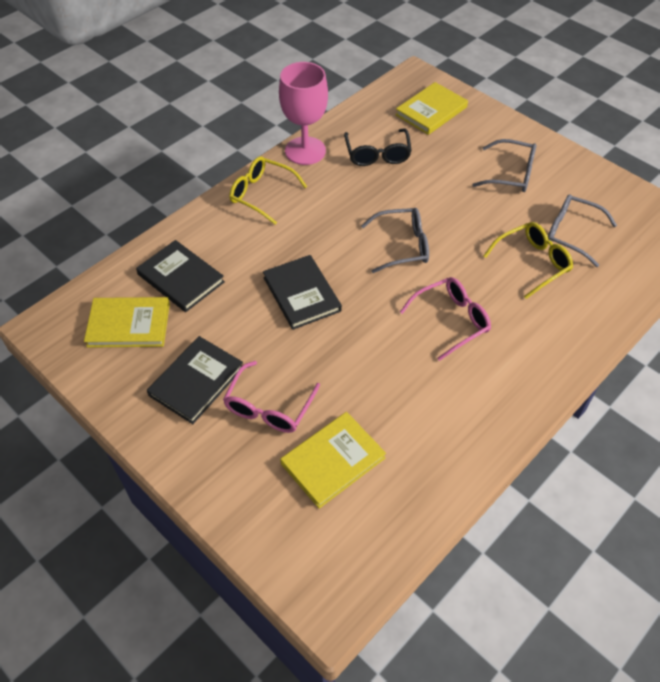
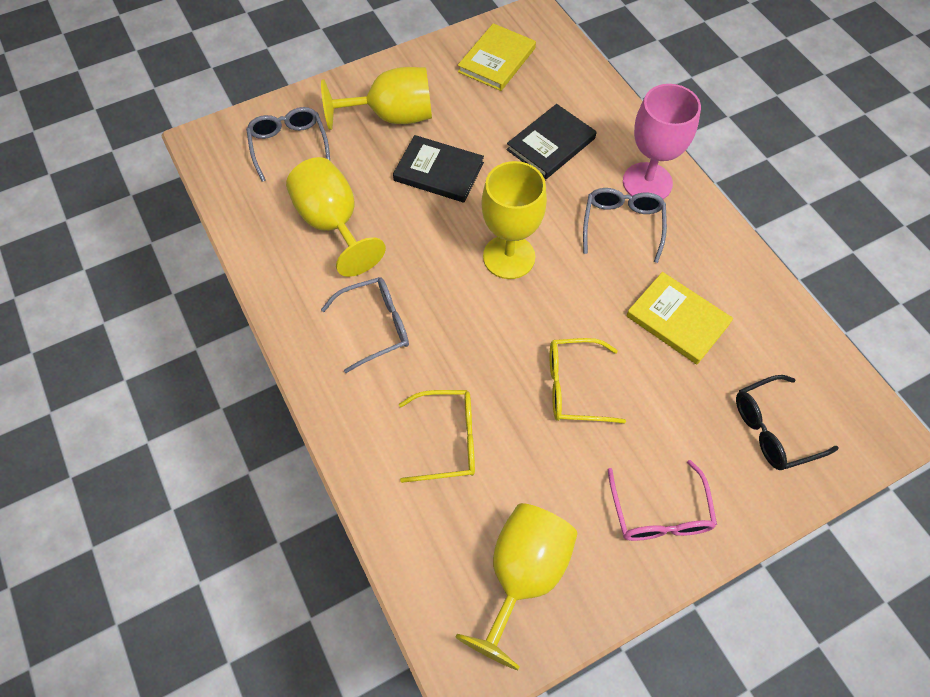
black book: [136,240,225,312] [147,336,243,424] [263,255,342,330] = 3 -> [393,135,484,203] [506,104,596,179] = 2
pink glasses: [223,361,320,433] [400,277,491,361] = 2 -> [608,460,717,541] = 1
yellow book: [84,297,170,348] [280,412,386,509] [395,82,468,135] = 3 -> [458,23,536,91] [626,272,733,364] = 2
yellow goblet: none = 0 -> [286,157,386,277] [321,67,432,130] [456,503,578,670] [481,161,547,279] = 4

